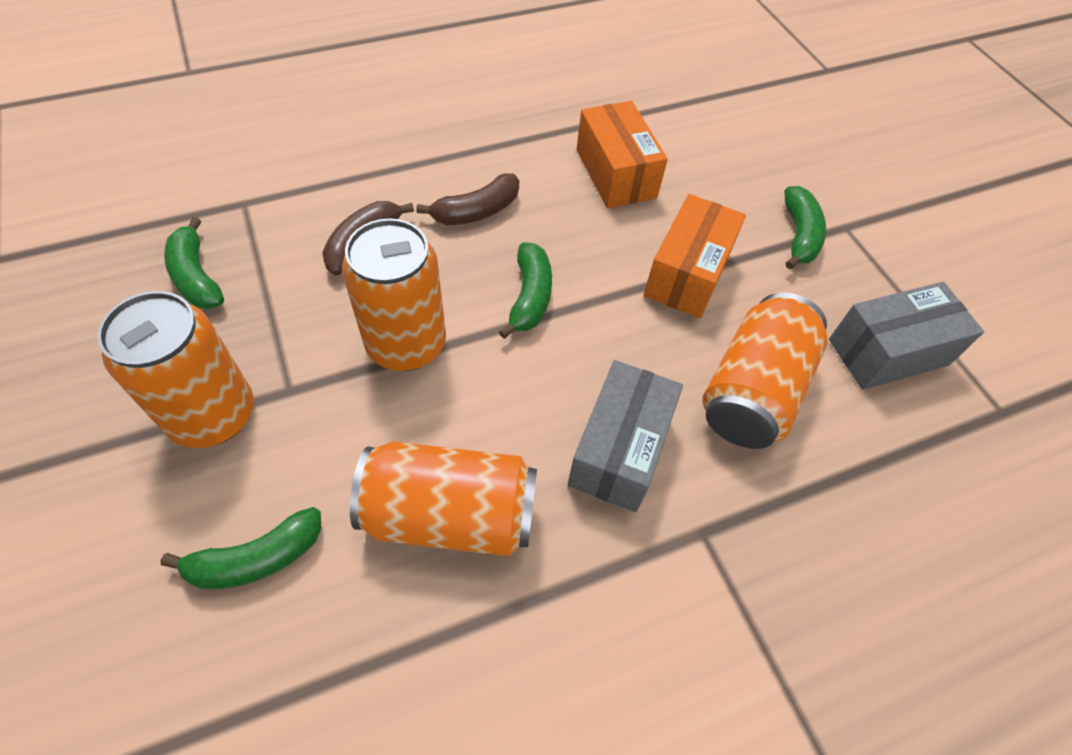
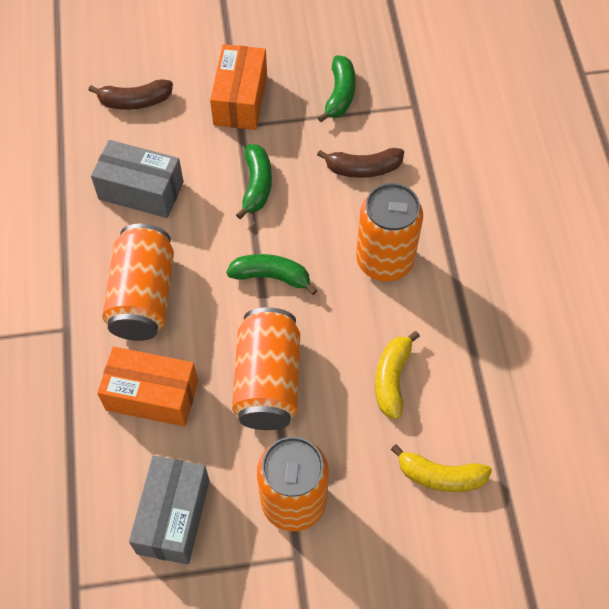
green banana: [160,507,322,589] [164,217,224,309] [499,243,552,339] [785,186,826,269] = 4 -> [226,254,317,295] [236,144,272,219] [318,55,356,122] = 3
yellow banana: none = 0 -> [375,331,420,419] [391,444,492,492] = 2

